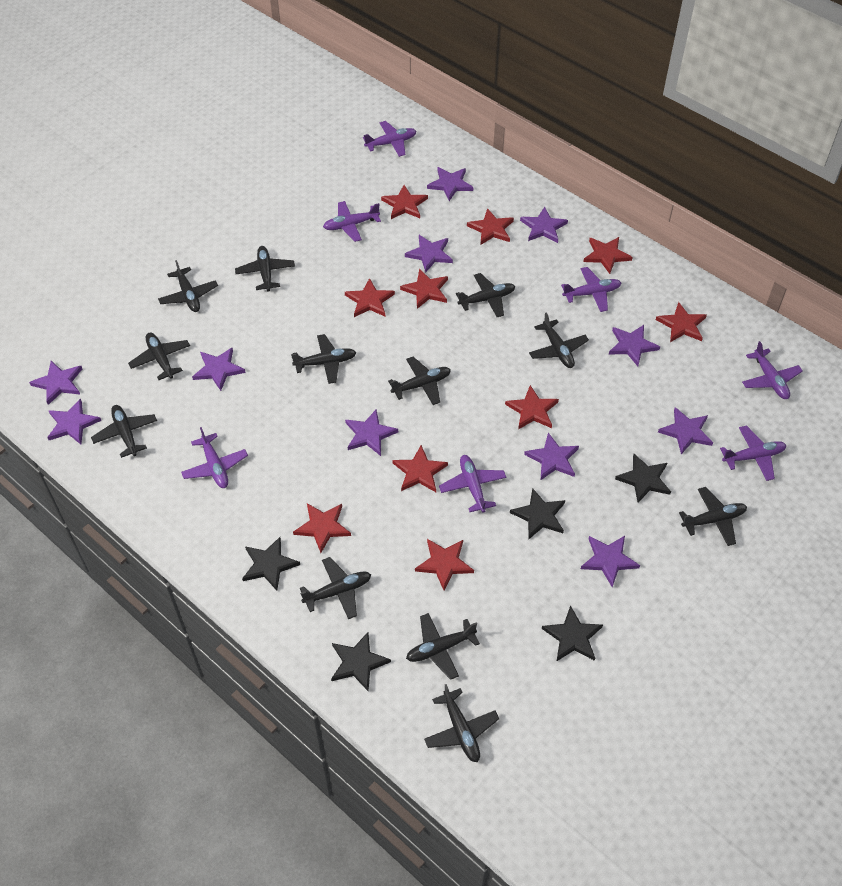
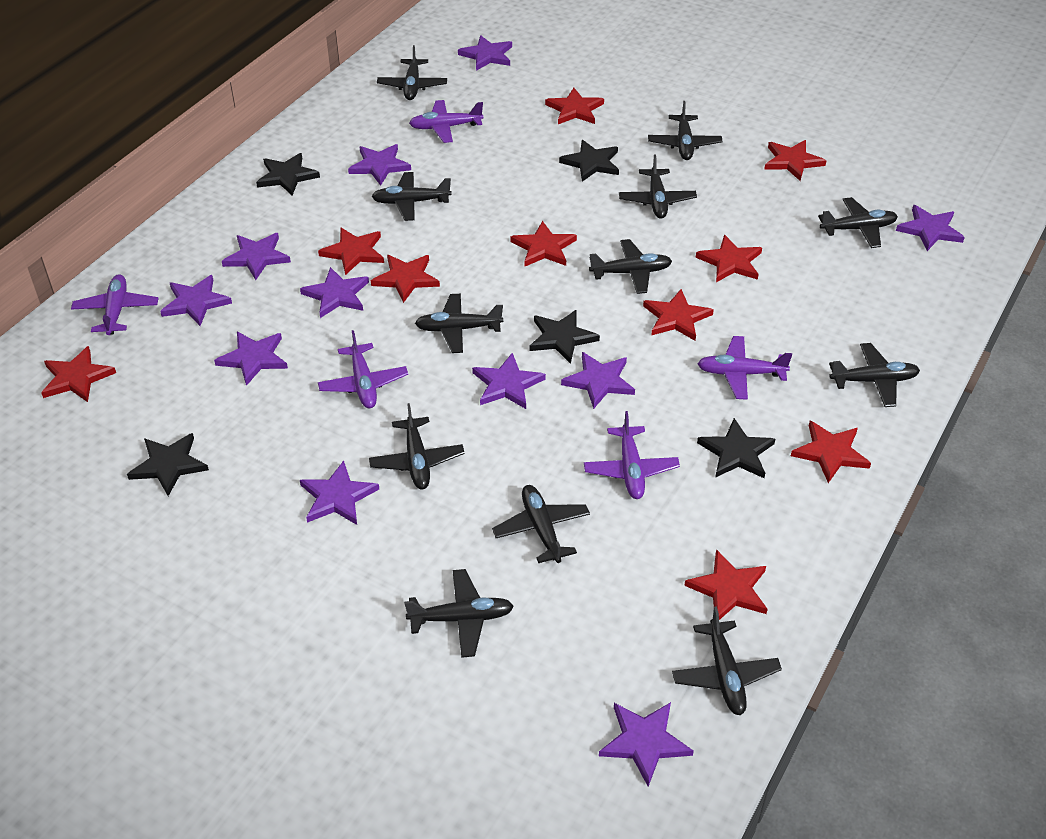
purple plane: [181,427,248,488] [323,201,381,242] [363,121,417,157] [439,455,506,513] [561,267,621,312] [720,425,786,481] [742,341,803,399] = 7 -> [71,274,158,335] [318,330,408,408] [409,100,484,143] [584,411,680,499] [697,336,792,400] = 5

